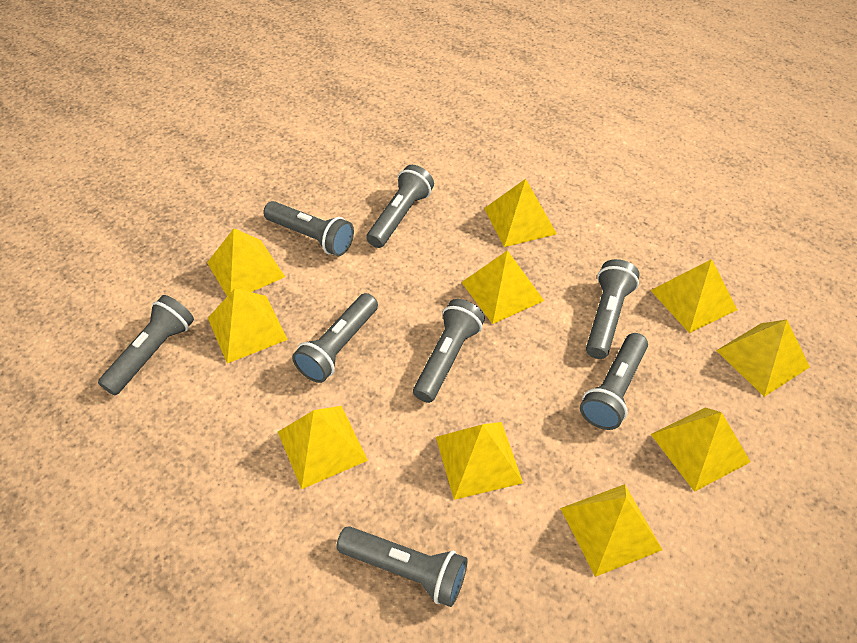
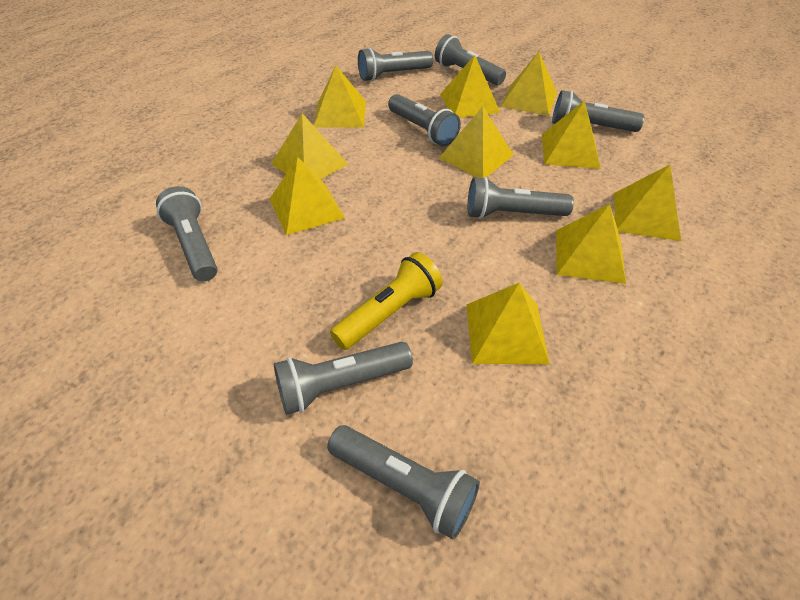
yellow flashlight: none = 0 -> [330,252,443,350] = 1

